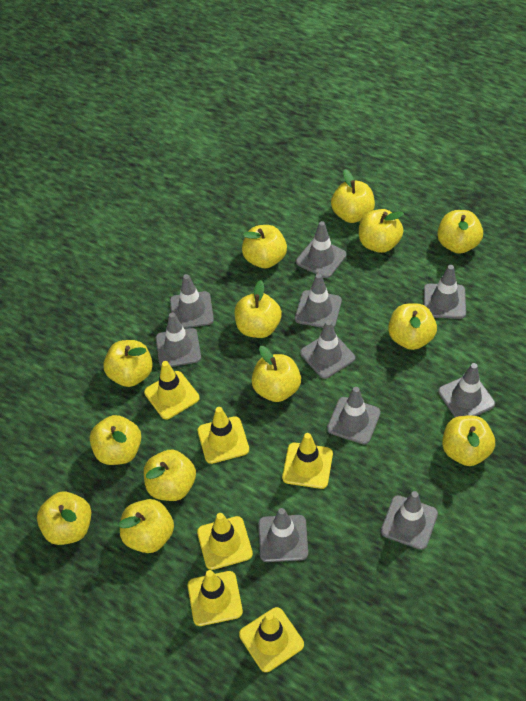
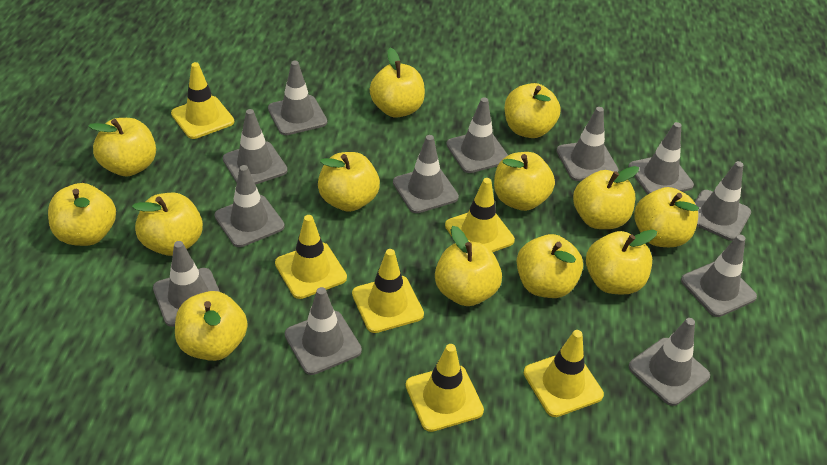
grey traffic cone: [156,312,201,367] [170,274,214,328] [259,508,308,562] [295,273,342,328] [296,221,347,278] [300,320,355,379] [327,387,381,445] [381,491,438,550] [424,265,466,319] [438,363,495,417] = 10 -> [153,241,220,327] [215,165,285,247] [223,109,288,185] [268,61,327,135] [285,287,362,375] [393,135,459,213] [446,97,508,173] [556,107,619,181] [628,122,694,195] [629,318,710,406] [681,235,757,317] [695,161,751,241] = 12

